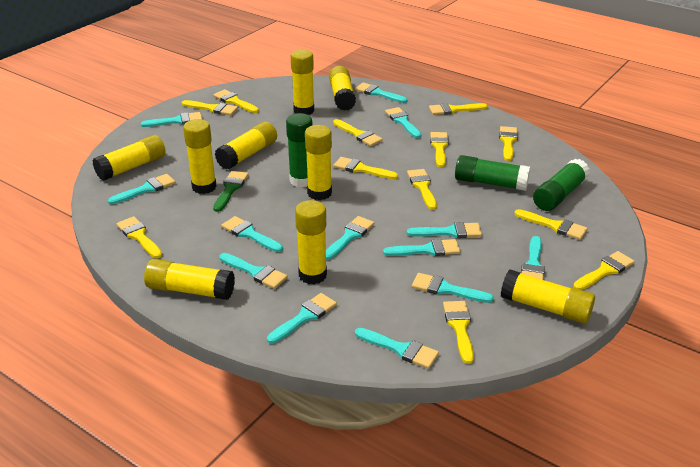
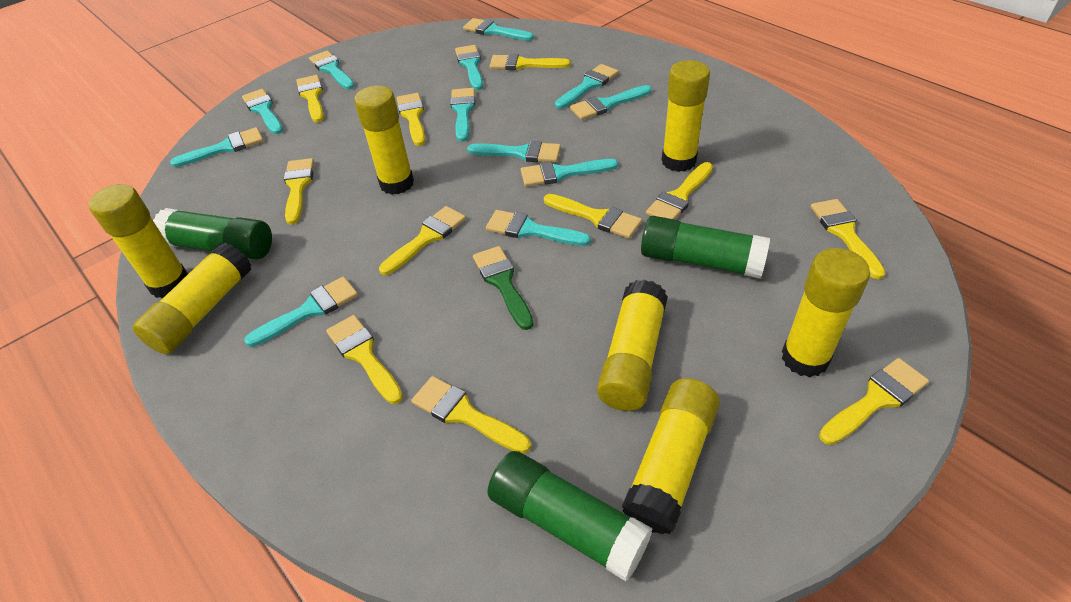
turquoise brush: [108,174,176,204] [141,112,202,127] [219,253,288,289] [221,216,283,252] [267,293,337,344] [326,216,374,260] [355,82,408,103] [355,328,439,369] [383,239,460,256] [385,107,421,138] [407,222,482,238] [412,273,494,303] [521,236,545,280] = 13 -> [170,127,263,167] [242,89,283,134] [244,276,358,347] [309,51,355,89] [450,88,475,142] [455,45,483,90] [463,18,534,41] [467,141,561,162] [486,210,591,246] [521,159,618,187] [555,64,619,109] [570,85,652,120] = 12
yellow brush: [116,216,162,258] [182,100,238,115] [213,89,259,113] [333,119,383,146] [333,157,398,179] [407,169,437,210] [429,103,488,115] [430,132,449,167] [443,301,474,364] [499,126,518,161] [514,209,588,240] [573,251,635,290] = 12 -> [284,158,314,224] [296,75,324,123] [326,315,403,404] [379,206,466,275] [397,93,425,146] [411,376,531,453] [489,54,571,70] [544,194,642,239] [646,162,713,219] [810,199,886,279] [819,358,929,445] = 11
yellow glue stick: [92,135,166,181] [144,259,235,300] [183,119,217,194] [215,122,277,170] [291,50,314,115] [295,200,327,284] [305,125,332,200] [329,66,356,111] [501,269,595,324] = 9 -> [89,184,188,299] [132,242,252,354] [354,85,414,195] [597,279,668,411] [622,378,720,534] [662,60,710,172] [782,248,870,377] = 7

